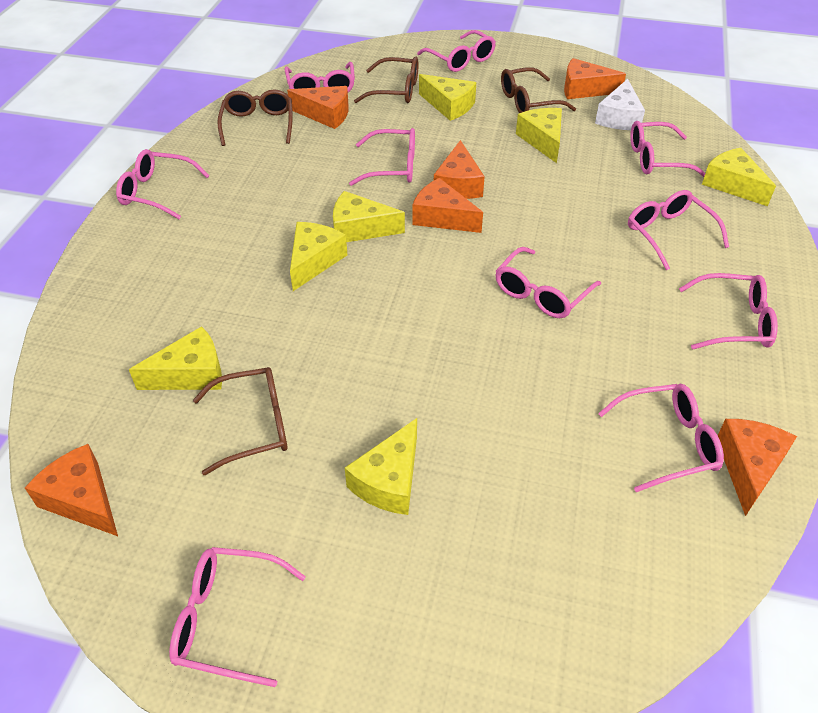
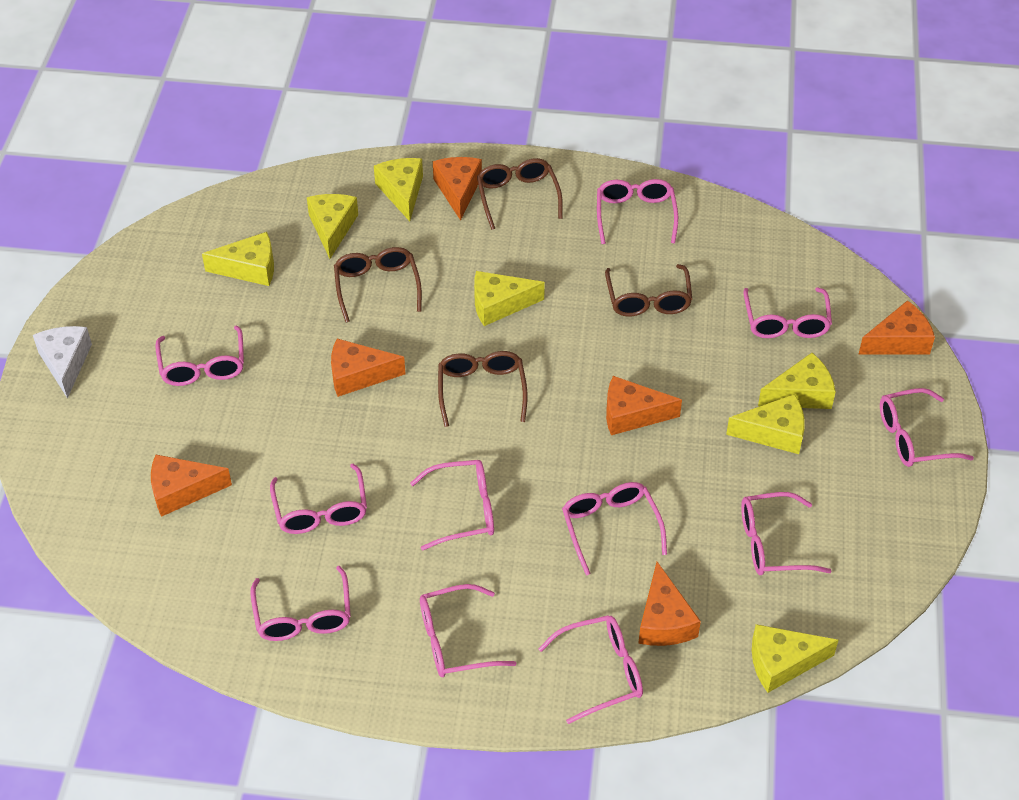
pink glasses: [116,149,210,219] [169,547,306,687] [285,62,355,92] [349,128,415,186] [417,30,496,72] [496,247,601,318] [598,384,724,492] [628,190,729,270] [630,121,705,177] [679,273,778,349] = 10 -> [155,325,244,386] [250,566,351,641] [270,464,367,534] [410,460,494,551] [420,584,517,677] [538,615,643,724] [562,482,667,575] [597,179,678,244] [741,492,831,575] [743,287,832,338] [880,388,974,467] = 11

